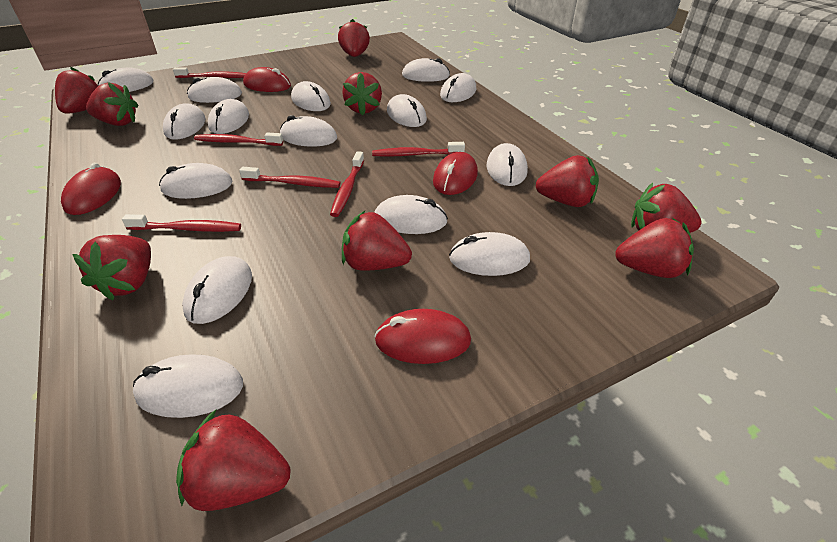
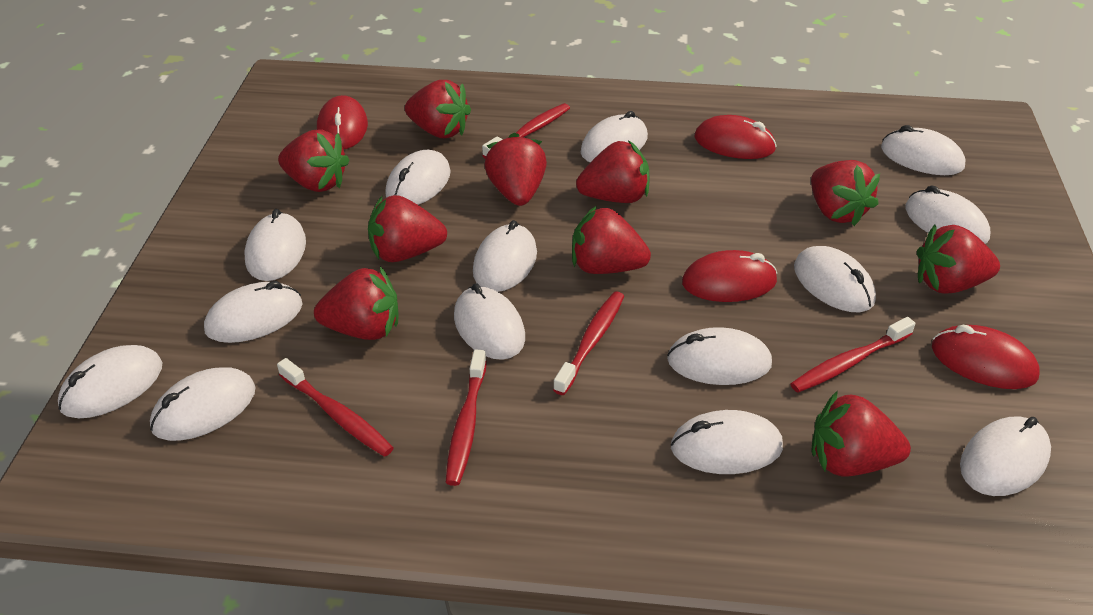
red toothbrush: [122,214,241,232] [173,67,246,78] [194,132,283,146] [239,167,340,188] [330,151,364,217] [372,142,465,157] = 6 -> [277,358,394,457] [446,349,487,486] [482,103,570,159] [553,291,624,395] [790,317,915,393] = 5
white mouse: [98,68,153,92] [133,354,243,418] [159,163,233,199] [163,103,206,140] [182,256,252,324] [187,77,242,103] [208,99,249,134] [280,115,337,147] [291,81,331,111] [374,195,448,234] [387,94,427,127] [402,58,450,82] [440,73,476,102] [449,232,530,276] [487,143,528,186] = 15 -> [58,345,162,418] [150,368,256,441] [204,281,303,343] [244,209,306,281] [385,150,450,205] [454,283,525,360] [473,220,537,292] [580,111,648,162] [667,327,772,385] [671,410,783,474] [794,246,876,312] [881,125,966,175] [905,185,990,244] [960,417,1051,496] = 14

